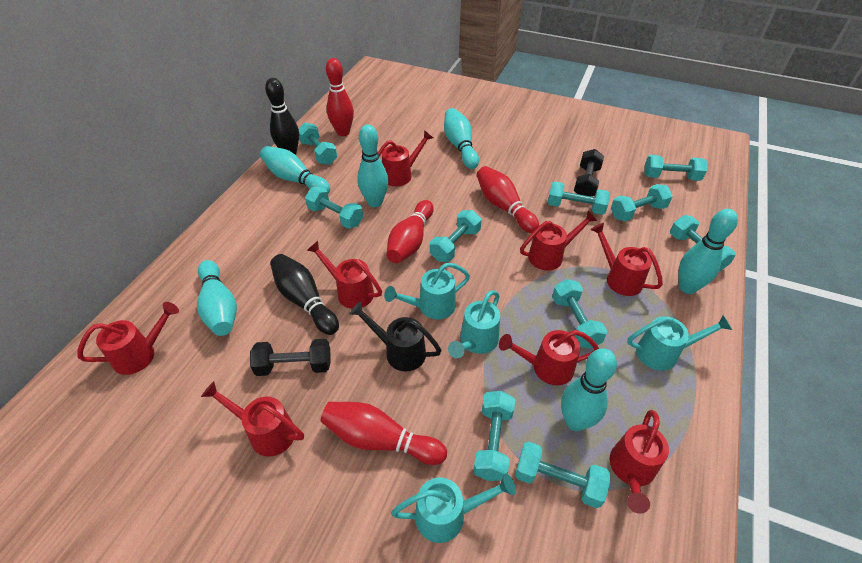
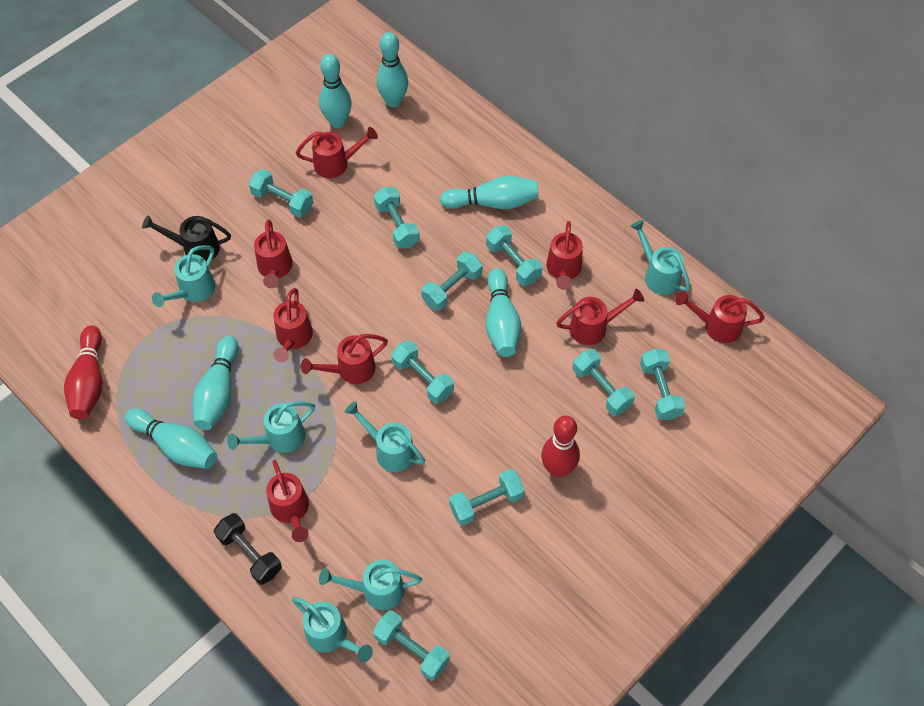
black bowling pin: [265,78,299,155] [270,254,339,335] = 2 -> none = 0
black dumbbell: [250,339,331,376] [574,149,604,196] = 2 -> [214,513,282,585] = 1
red bowling pin: [321,402,447,465] [326,58,354,136] [386,200,434,263] [477,166,539,233] = 4 -> [64,325,103,420] [541,416,580,478] = 2
turquoise dumbbell: [299,123,337,165] [305,186,363,229] [430,210,482,262] [473,391,515,481] [515,442,610,508] [548,182,610,215] [552,279,607,349] [611,184,673,221] [645,155,707,181] [670,215,736,271] = 10 -> [249,169,313,218] [373,610,450,681] [374,187,420,248] [391,340,454,404] [421,252,482,311] [449,469,525,526] [486,225,542,286] [573,349,635,416] [640,349,686,420] = 9
turquoise watering can: [384,263,470,319] [391,474,516,543] [448,290,500,358] [627,315,732,371] = 4 -> [152,245,215,307] [227,401,315,453] [292,597,373,662] [319,560,422,610] [345,401,425,472] [630,220,691,295] = 6

